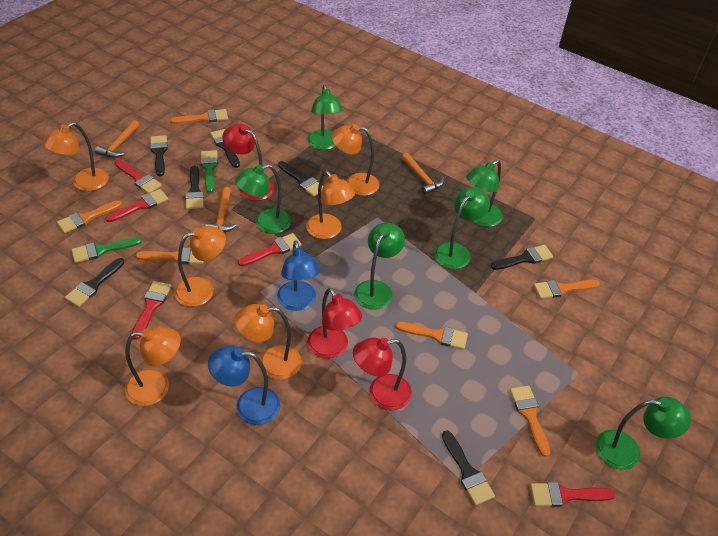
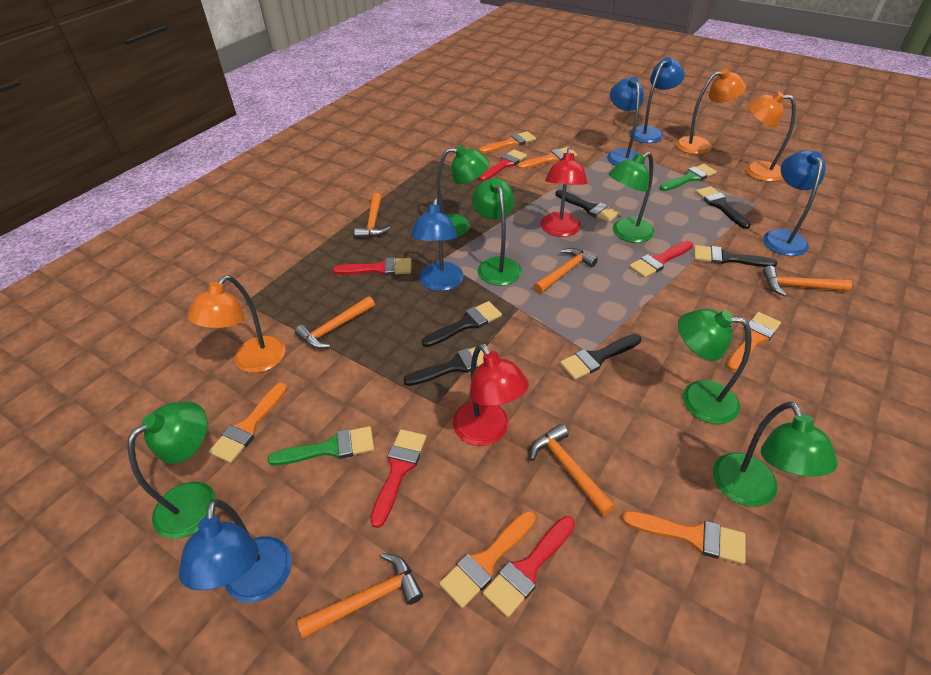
black brush: [65,258,124,307] [150,135,168,176] [185,166,204,209] [210,129,240,168] [278,161,323,197] [442,430,495,505] [491,245,553,270] = 7 -> [403,344,490,386] [422,301,502,347] [556,190,620,223] [560,334,641,380] [694,245,777,267] [695,186,751,229] = 6
blue lamp: [208,346,280,425] [277,240,320,311] = 2 -> [179,499,292,603] [411,198,463,291] [607,77,644,166] [629,57,685,143] [763,150,826,256] = 5
orange hammer: [95,120,139,158] [205,187,237,232] [402,153,444,195] = 3 -> [295,296,375,349] [297,553,423,639] [354,193,390,238] [530,424,615,516] [533,248,598,294] [763,266,852,296] = 6
orange lamp: [43,122,109,191] [125,326,181,406] [174,226,226,307] [234,304,302,380] [306,171,355,239] [331,124,379,196] = 6 -> [187,275,285,373] [676,69,746,154] [746,92,796,182] = 3
red lamp: [222,124,274,201] [307,288,362,359] [353,337,412,411] = 3 -> [453,344,529,446] [541,148,587,237] = 2

